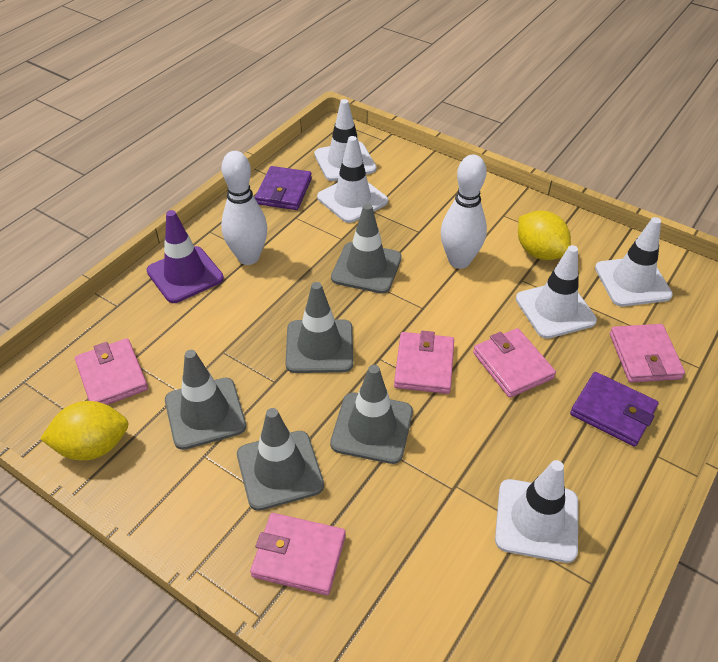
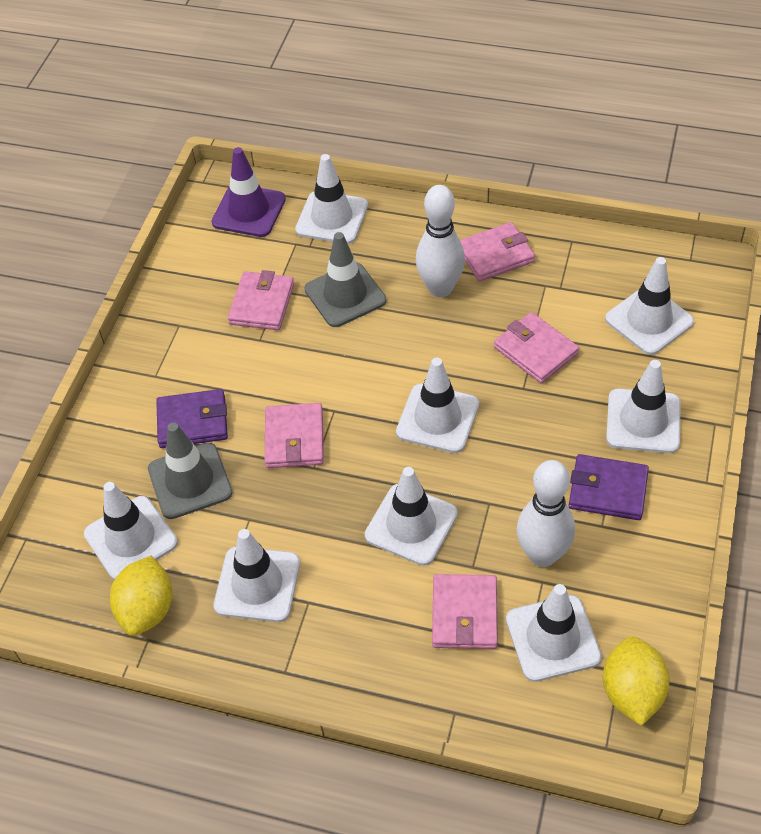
grey traffic cone: [165,350,246,450] [237,408,324,511] [285,282,353,373] [330,365,413,464] [331,203,402,294] = 5 -> [148,423,233,519] [304,232,386,327] = 2
white traffic cone: [314,99,376,181] [317,136,388,223] [495,460,578,563] [516,245,597,339] [595,217,673,307] = 5 -> [84,482,178,580] [214,529,300,622] [295,154,368,244] [365,467,458,566] [396,358,479,453] [506,584,602,682] [605,257,694,355] [606,360,681,453] = 8

